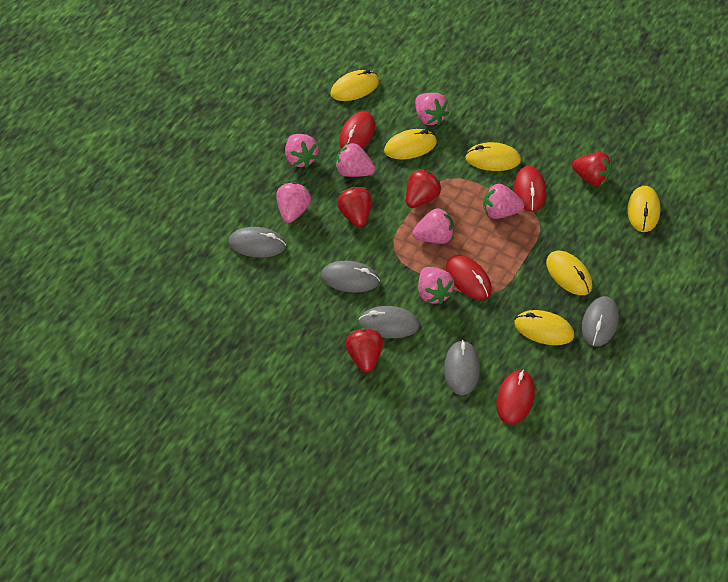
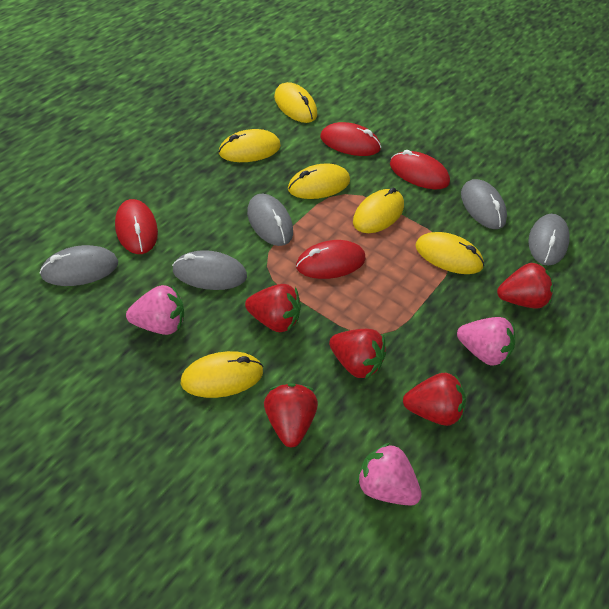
pink strawberry: [276,182,311,223] [285,134,319,168] [335,142,375,177] [412,208,454,244] [415,93,449,125] [418,267,454,305] [483,184,524,219] = 7 -> [126,285,184,335] [357,442,422,506] [457,317,515,366] = 3
red strawberry: [337,187,372,227] [345,328,383,373] [406,169,442,208] [572,152,612,186] = 4 -> [245,284,301,332] [264,383,318,447] [329,329,386,379] [403,373,466,426] [497,263,553,308] = 5

